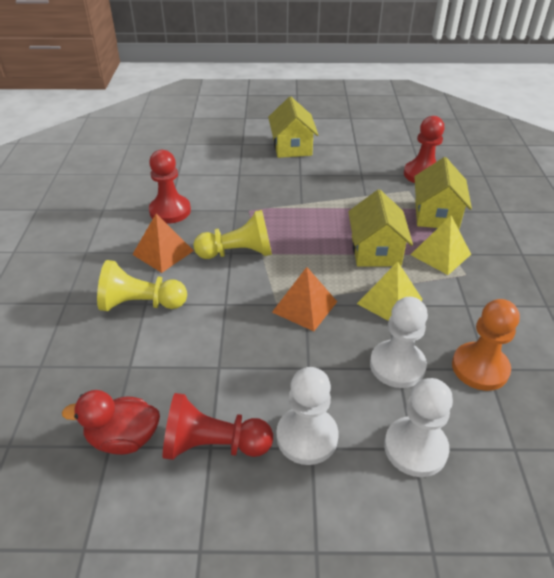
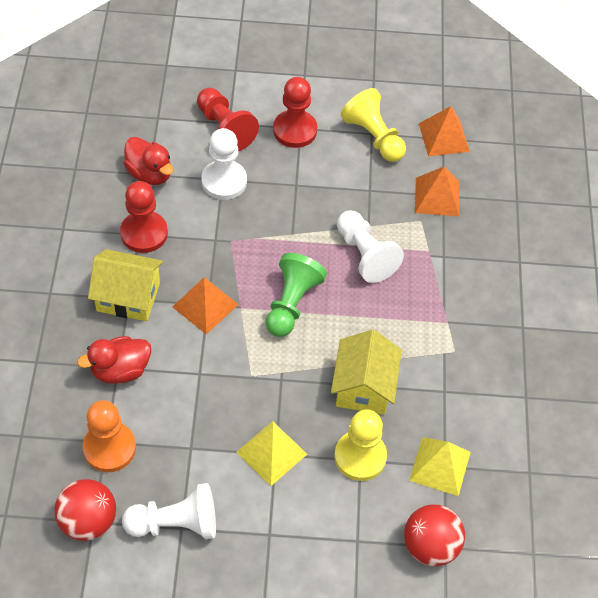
green pawn: none = 0 -> [266,253,327,337] = 1
orange pyramid: [132,213,194,273] [272,267,337,331] = 2 -> [173,277,239,334] [415,166,459,216] [419,106,470,156] = 3
red ball: none = 0 -> [55,479,116,541] [404,504,465,566] = 2
red duck: [62,390,160,455] = 1 -> [77,336,151,384] [123,137,173,185] = 2
yellow house: [268,96,318,158] [348,190,413,267] [414,157,472,229] = 3 -> [88,249,163,321] [331,329,402,415] = 2

